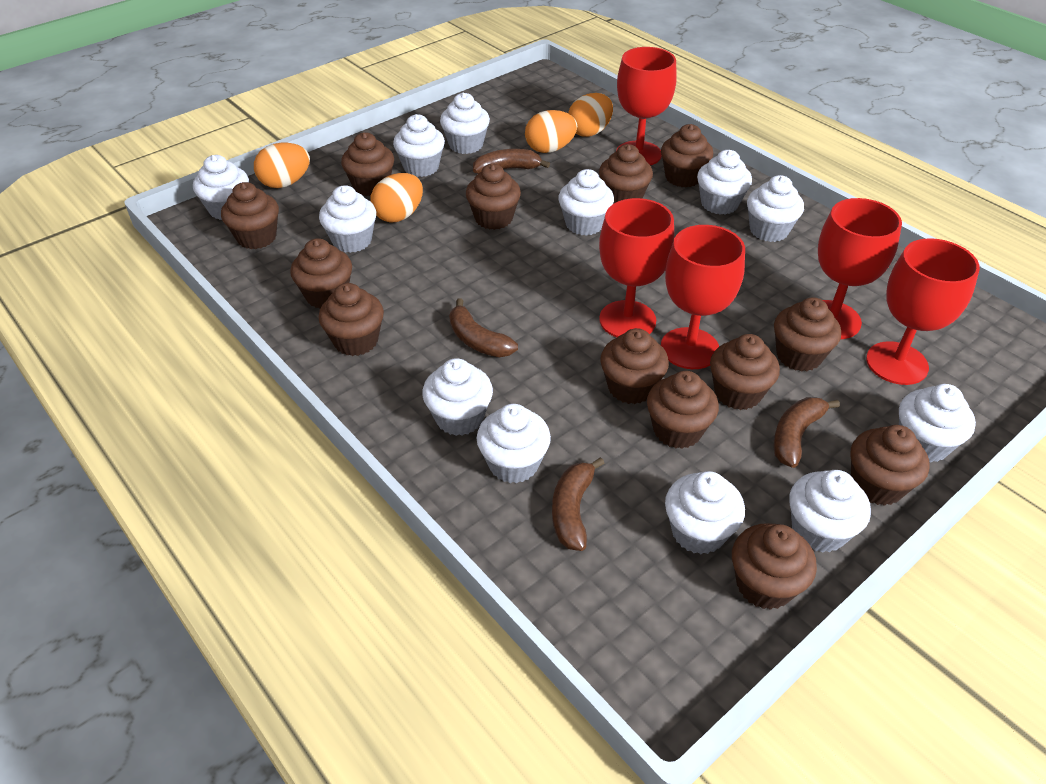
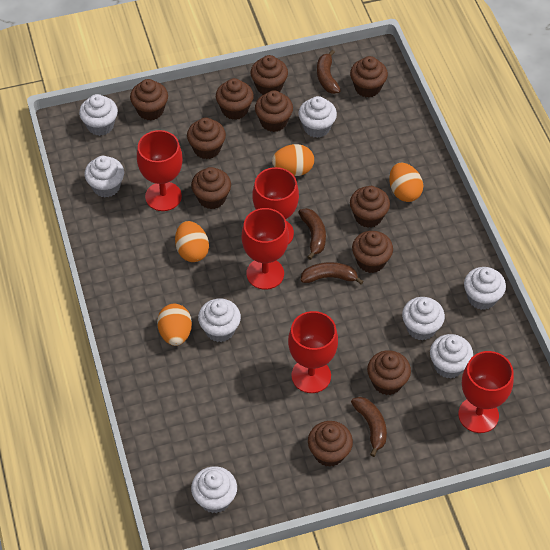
brown cupcake: [221,182,279,249] [290,238,352,308] [318,283,384,356] [341,132,394,196] [466,164,521,230] [599,144,653,204] [600,328,669,404] [647,371,719,449] [661,124,713,188] [710,334,780,410] [732,523,817,610] [774,297,841,372] [851,425,930,506] = 13 -> [130,79,168,120] [187,117,226,159] [191,167,231,209] [216,78,254,120] [250,55,288,95] [255,90,293,132] [308,421,353,467] [350,56,388,97] [350,186,390,228] [352,231,393,273] [367,350,411,395] = 11
white cupcake: [193,155,249,220] [319,185,376,253] [393,114,445,177] [422,358,493,436] [440,93,490,154] [476,404,551,483] [558,169,614,236] [665,471,745,554] [697,150,752,215] [747,175,804,242] [789,470,871,553] [899,384,976,463] = 12 -> [79,94,118,136] [84,156,124,197] [191,466,237,513] [198,299,241,342] [298,96,337,138] [402,297,445,341] [430,334,473,378] [464,267,506,310] = 8

